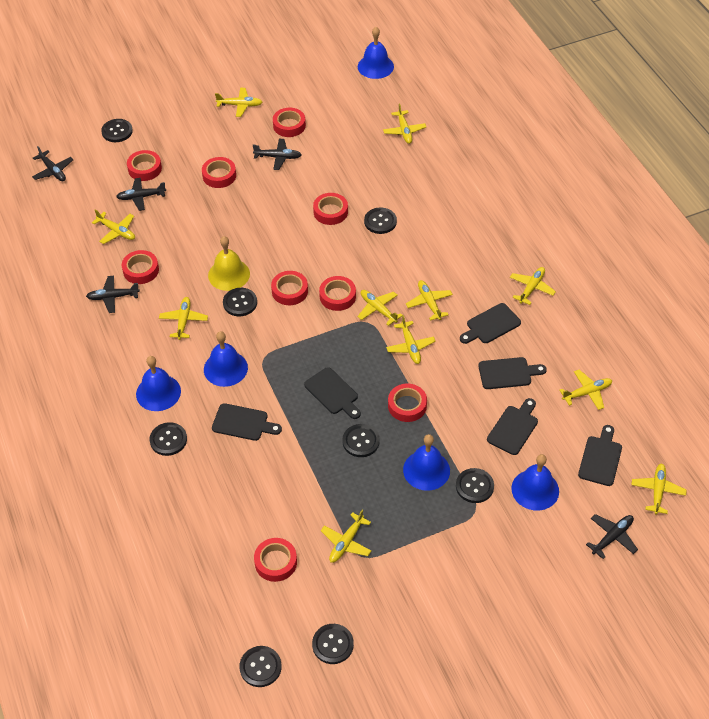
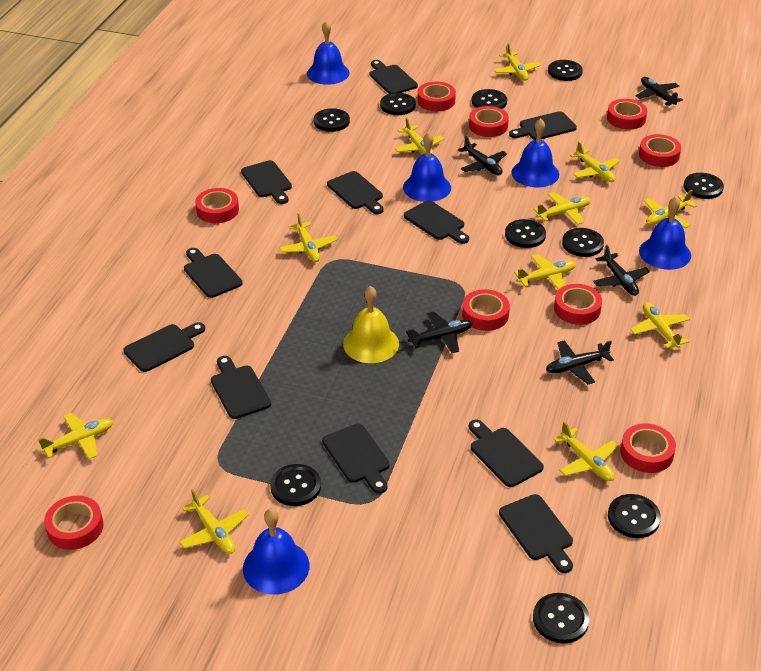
black button: [101,119,133,142] [150,422,187,456] [223,288,257,316] [239,646,282,687] [312,624,354,664] [342,424,380,457] [364,208,397,234] [456,468,494,503] = 8 -> [270,464,321,506] [313,108,350,132] [380,93,416,115] [471,89,507,109] [505,219,546,248] [533,593,589,643] [548,60,583,81] [562,228,604,257] [608,494,661,538] [684,173,724,199] = 10
black cutting board: [212,403,282,441] [304,367,361,419] [460,303,521,344] [478,357,547,389] [487,398,538,455] [578,425,622,486] = 6 -> [123,322,205,372] [184,248,242,298] [211,356,271,419] [241,160,292,204] [322,424,390,494] [327,171,384,214] [370,60,418,94] [404,200,469,244] [469,420,544,487] [499,494,573,573] [509,111,577,140] = 11

